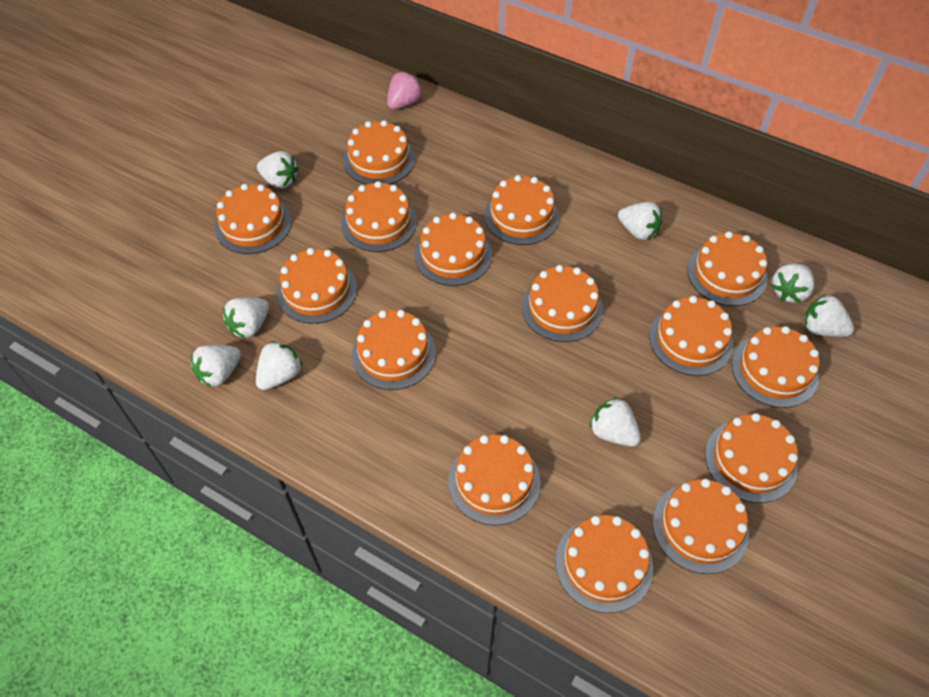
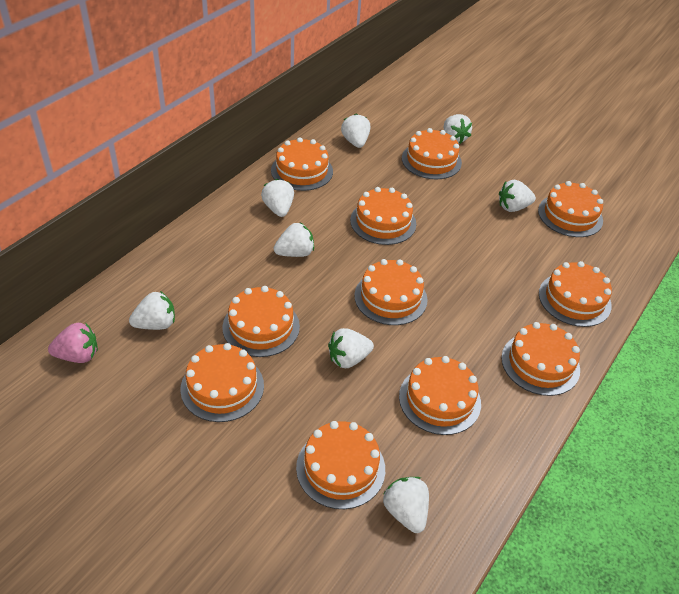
orange cake: [215,184,291,254] [277,248,357,324] [341,181,417,252] [343,120,415,185] [352,310,436,390] [415,213,492,286] [448,435,541,525] [484,175,559,245] [522,265,603,342] [555,515,653,613] [649,296,733,376] [653,479,749,574] [687,231,768,306] [705,413,798,503] [732,326,820,408] = 15 -> [180,343,264,422] [222,286,300,357] [271,137,333,191] [296,421,385,509] [350,187,416,245] [354,259,427,325] [399,356,481,435] [402,128,462,179] [501,322,580,396] [538,181,603,237] [539,261,612,327] = 11

